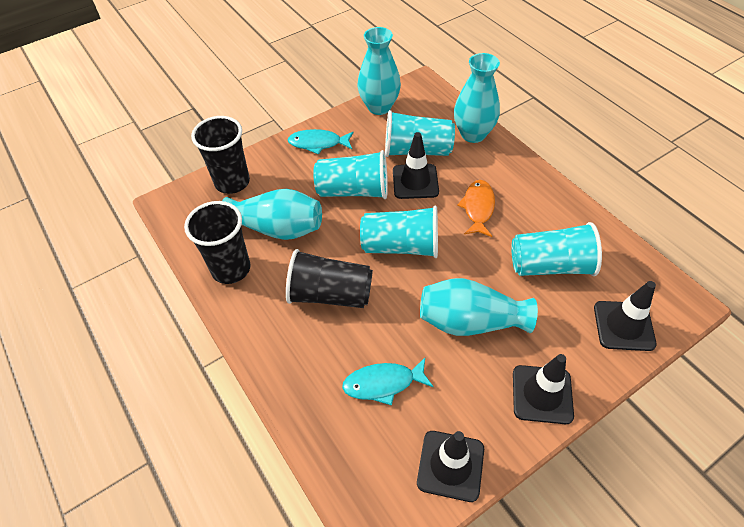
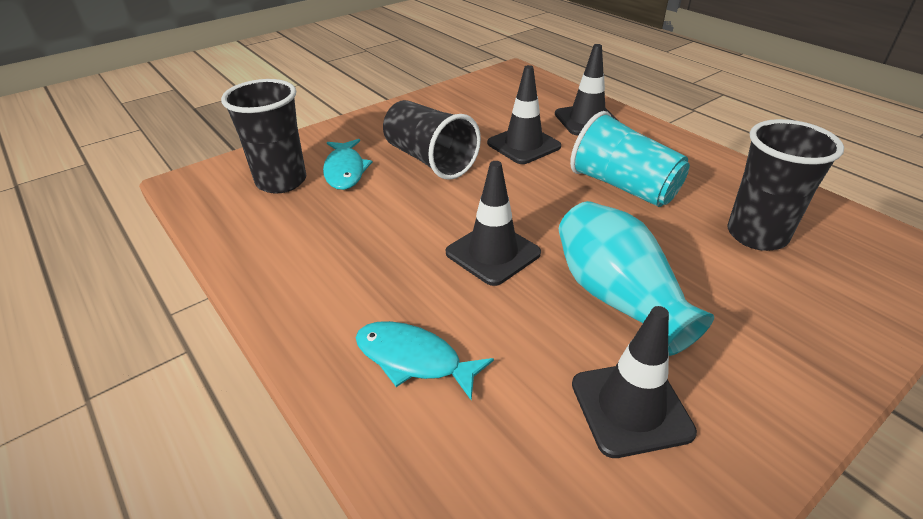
orange fish: [457,180,495,237] = 1 -> none = 0
turquoise cup: [313,150,388,199] [360,206,438,258] [385,110,455,157] [512,222,602,276] = 4 -> [570,111,690,207] = 1
turquoise vase: [222,189,322,240] [358,27,401,115] [420,278,538,336] [454,53,500,143] = 4 -> [559,201,714,356] = 1

